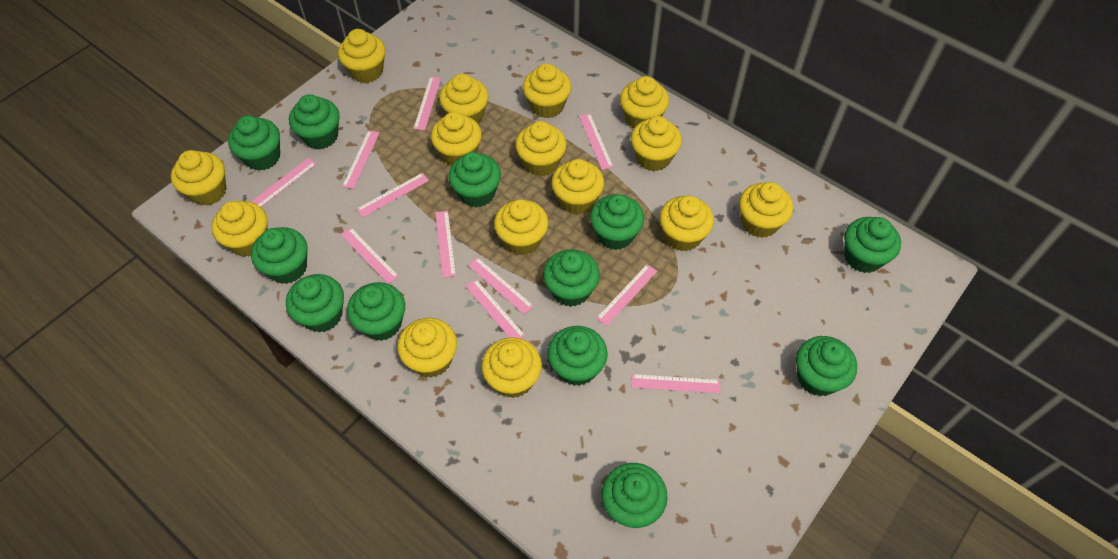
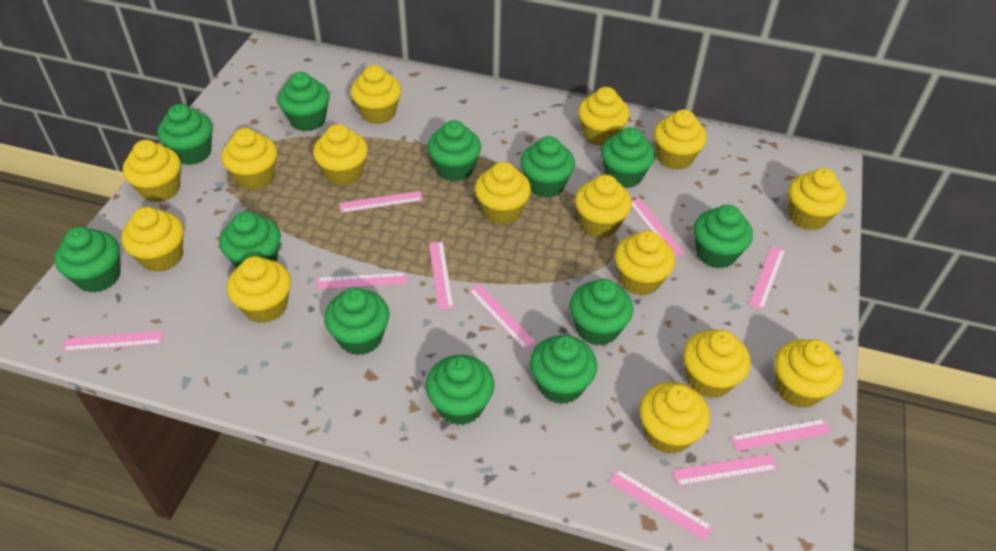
pink ruler: [251,158,317,207] [341,228,399,284] [342,130,380,189] [357,173,429,217] [413,77,441,130] [435,211,456,278] [465,279,525,339] [468,257,534,315] [579,113,613,170] [596,264,657,326] [632,374,720,393] = 11 -> [62,331,164,351] [316,272,407,290] [339,191,423,213] [429,241,454,310] [469,284,536,350] [609,469,713,541] [632,198,685,257] [672,454,777,486] [731,419,832,451] [749,246,785,310] = 10

